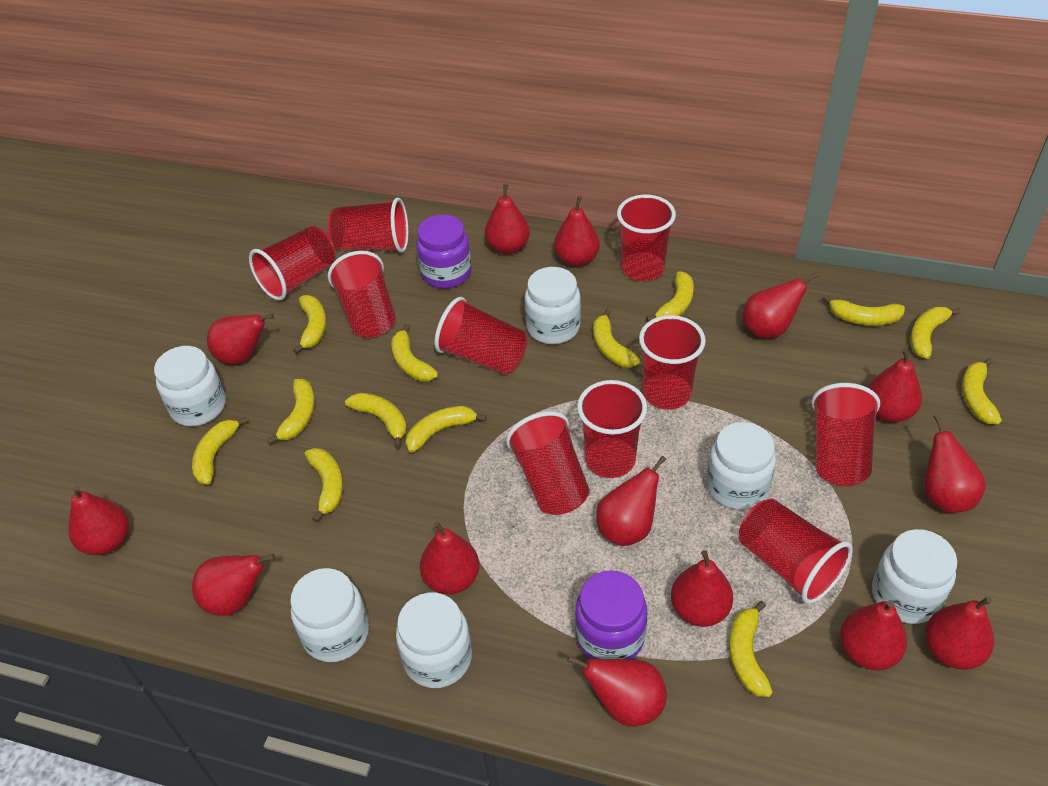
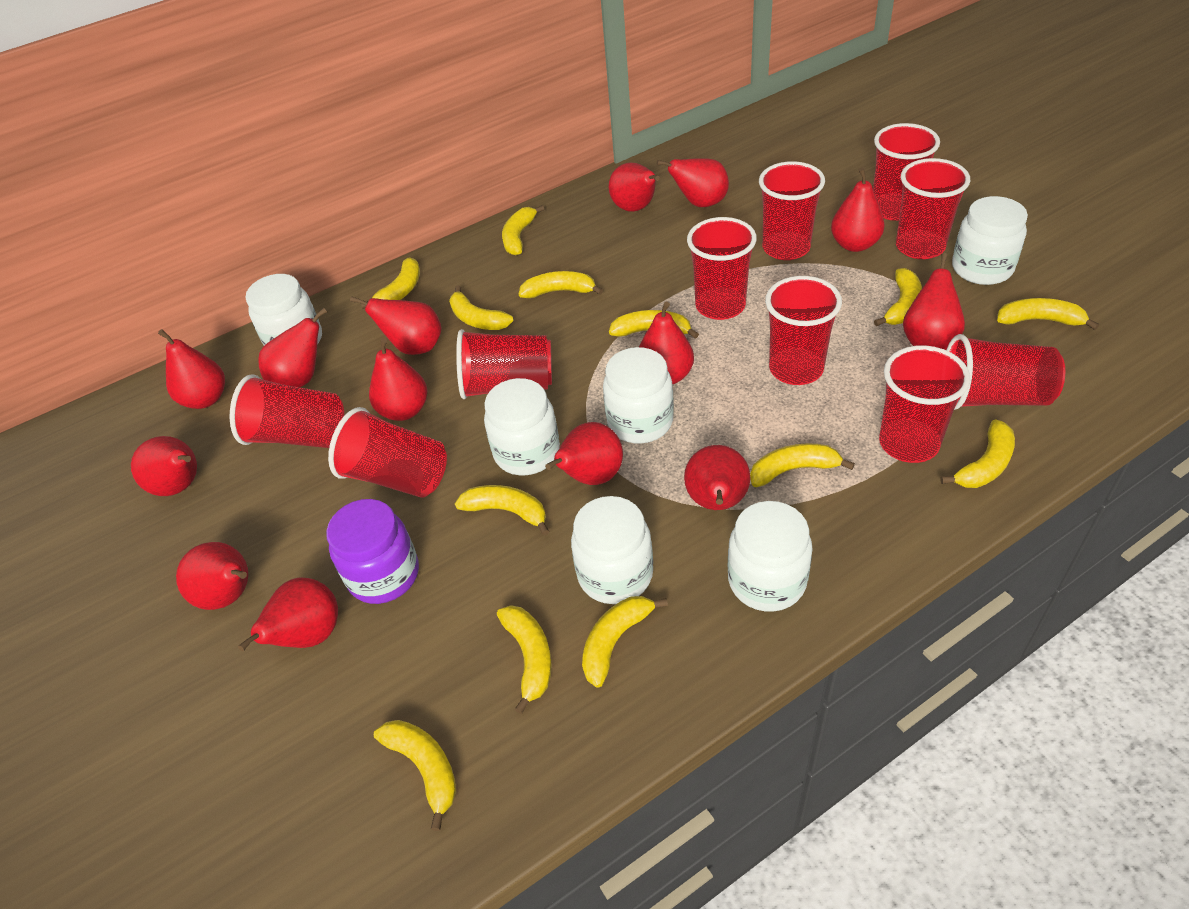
purple jar: [416,214,471,289] [575,570,647,659] = 2 -> [326,499,419,604] = 1

